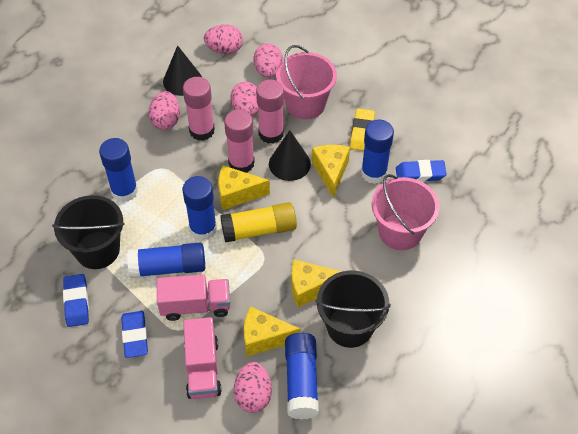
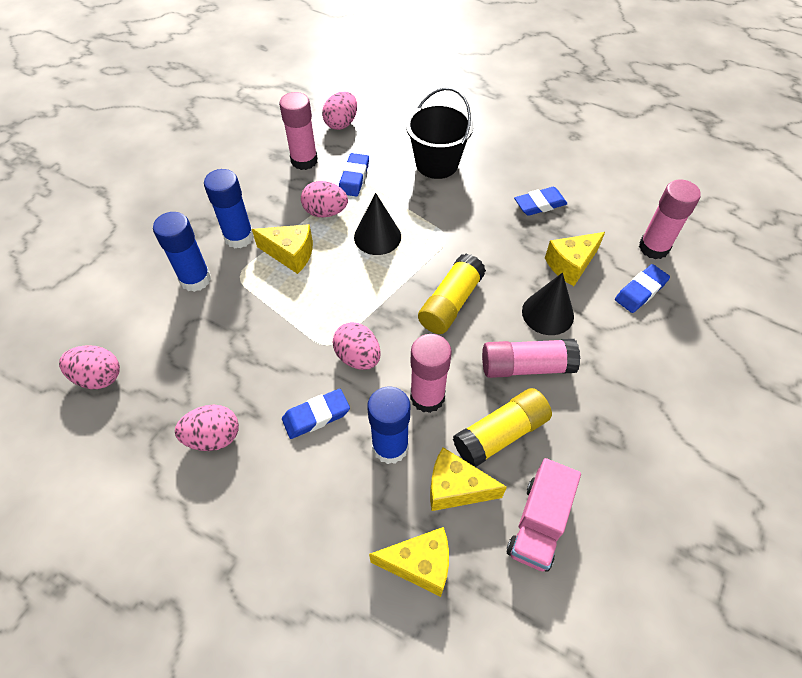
black bucket: [52,195,125,269] [315,270,391,348] = 2 -> [406,87,473,179] = 1
blue eraser: [63,274,89,327] [121,311,148,358] [396,160,447,182] = 3 -> [282,389,350,439] [339,153,369,197] [514,187,567,216] [615,264,670,313] = 4
blue glue stick: [99,138,138,202] [127,242,205,278] [182,176,217,240] [285,333,319,419] [361,120,394,184] = 5 -> [153,212,211,292] [204,169,254,248] [367,387,410,464] = 3
pink bucket: [276,45,337,120] [372,174,439,250] = 2 -> none = 0
pink glue stick: [183,77,215,141] [224,110,255,173] [256,80,284,144] = 3 -> [279,92,318,170] [410,334,452,413] [482,339,580,378] [639,180,701,259] = 4
pink truck: [157,274,230,321] [183,317,222,399] = 2 -> [507,458,581,572] = 1
yellow eraser: [350,108,375,151] = 1 -> none = 0
yellow glue stick: [220,202,297,243] = 1 -> [418,254,486,334] [453,388,552,467] = 2

